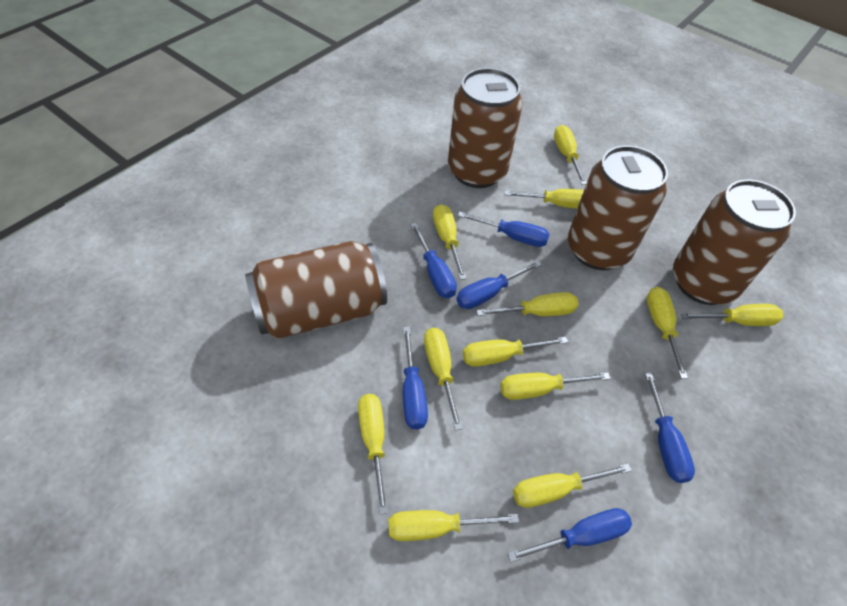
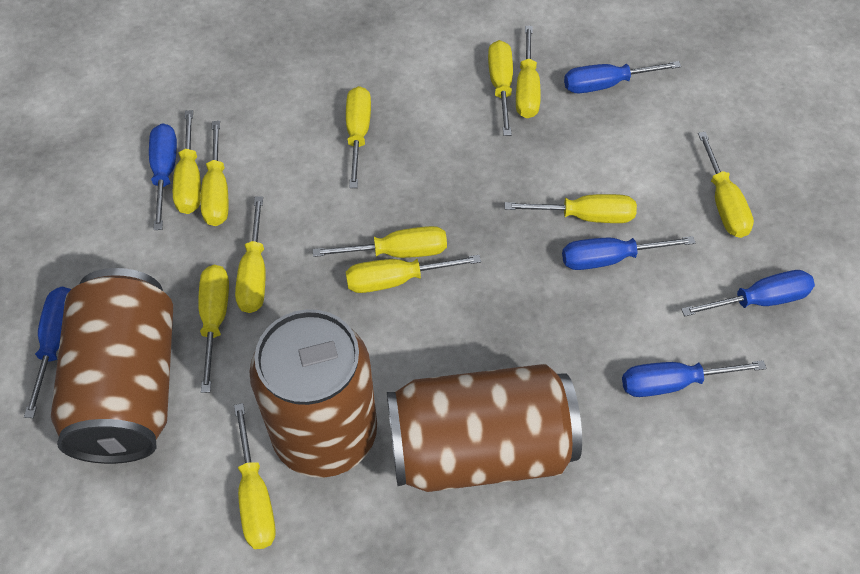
brown can: [245,241,387,339] [448,68,523,188] [568,145,668,270] [673,179,796,305] = 4 -> [51,268,173,464] [250,309,377,478] [387,364,582,492] = 3

